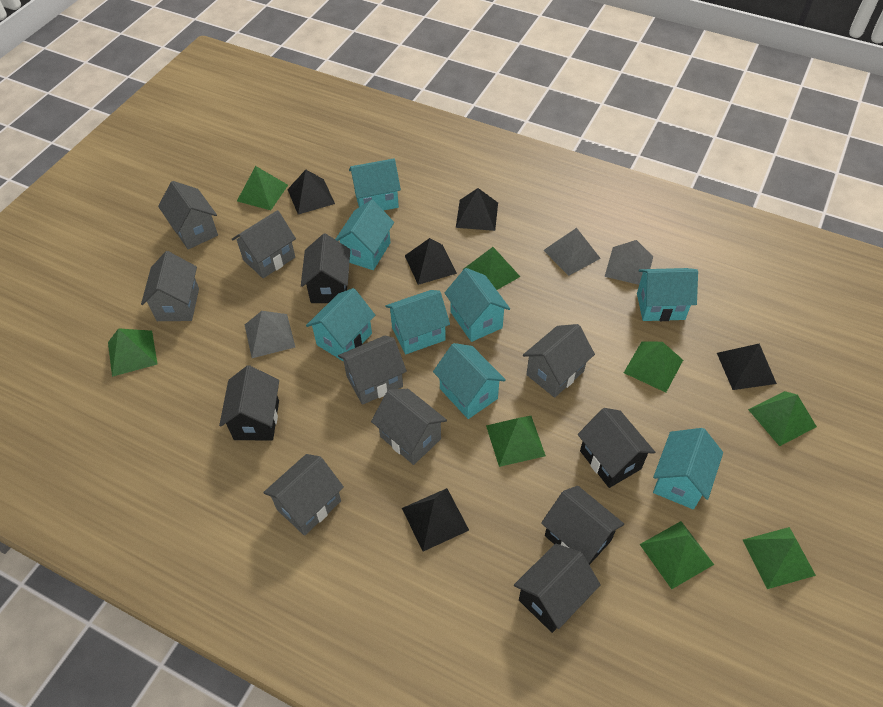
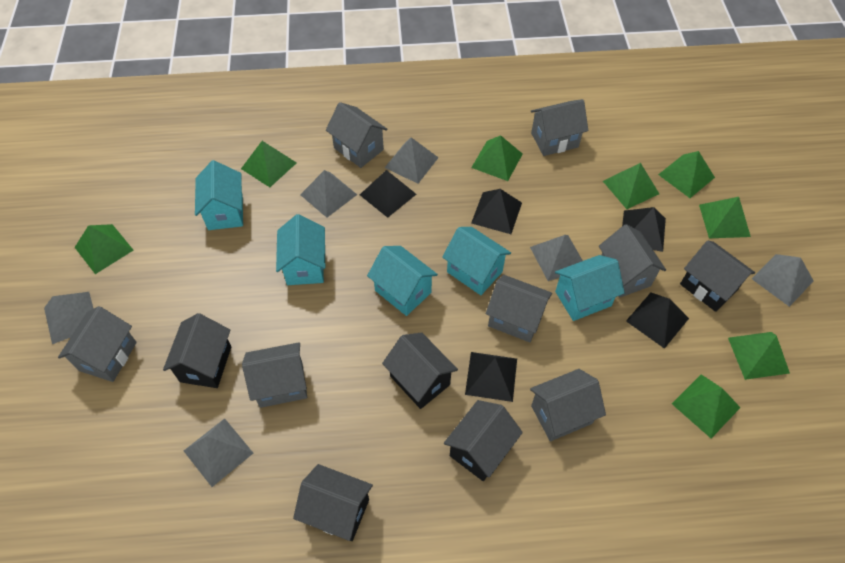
grey pyramid: [245,311,295,358] [543,228,601,276] [605,240,653,285] = 3 -> [44,292,94,344] [184,418,253,487] [300,170,357,218] [385,137,439,184] [530,235,583,281] [752,254,814,307] = 6
turquoise house: [306,288,375,362] [335,200,394,270] [349,159,401,211] [385,290,450,354] [433,343,506,419] [445,268,510,342] [637,268,698,321] [653,428,723,509] = 8 -> [195,160,243,230] [276,214,325,285] [367,246,438,316] [442,227,511,295] [555,255,625,321] = 5

